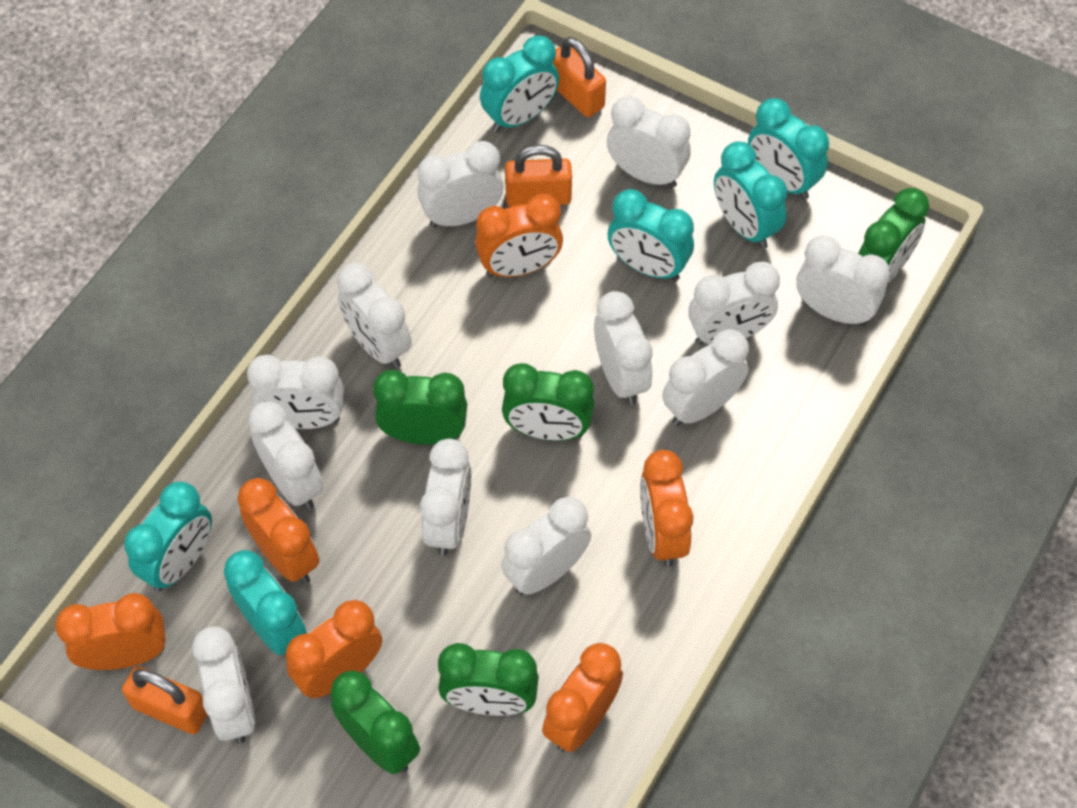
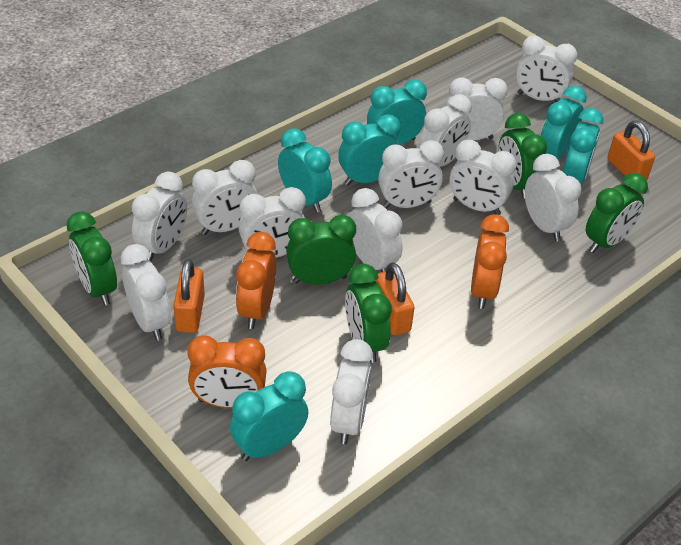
orange clock: [55,593,166,670] [238,478,320,584] [286,600,382,698] [475,194,563,277] [542,643,623,752] [640,450,693,567] = 6 -> [187,335,266,408] [236,232,276,329] [471,214,509,309] = 3

